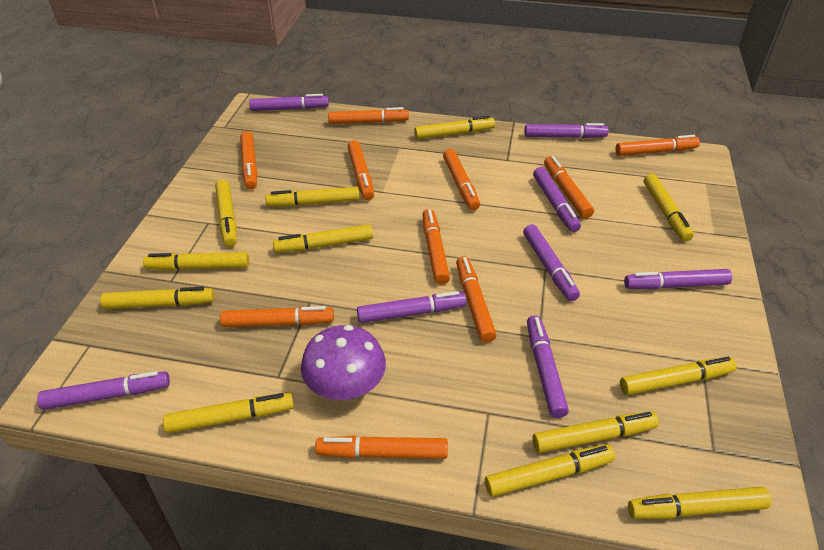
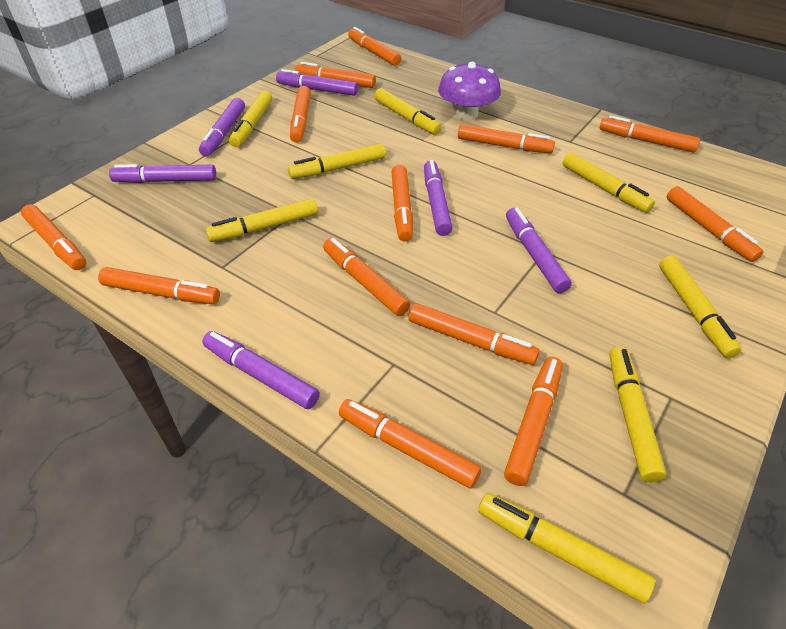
orange marker: [220,306,334,328] [240,131,257,189] [315,436,448,459] [328,107,409,124] [348,140,374,200] [422,209,450,285] [443,149,480,210] [456,256,497,343] [544,156,594,219] [615,135,700,156] = 10 -> [21,204,86,270] [98,267,220,304] [290,86,311,143] [295,62,376,88] [323,238,410,316] [339,399,482,489] [348,27,401,66] [392,165,413,242] [408,303,540,365] [458,124,555,153] [504,357,563,486] [600,115,700,153] [667,186,763,262] = 13
purple marker: [37,371,170,410] [249,94,329,111] [357,291,466,323] [523,224,580,301] [524,123,609,138] [527,315,569,418] [533,167,581,232] [624,269,732,289] = 8 -> [109,164,216,183] [199,98,245,156] [202,331,320,409] [276,69,358,96] [424,160,453,236] [506,208,572,293] = 6
yellow marker: [100,287,214,309] [143,252,249,271] [163,393,294,433] [215,180,237,247] [265,187,360,207] [273,225,373,253] [414,115,495,139] [485,444,615,497] [532,411,659,453] [620,357,737,395] [628,487,771,519] [644,174,694,242] = 12 -> [206,198,318,242] [229,90,272,147] [288,143,386,179] [374,88,442,135] [478,493,655,603] [562,153,655,213] [609,347,667,482] [659,256,742,358] = 8

